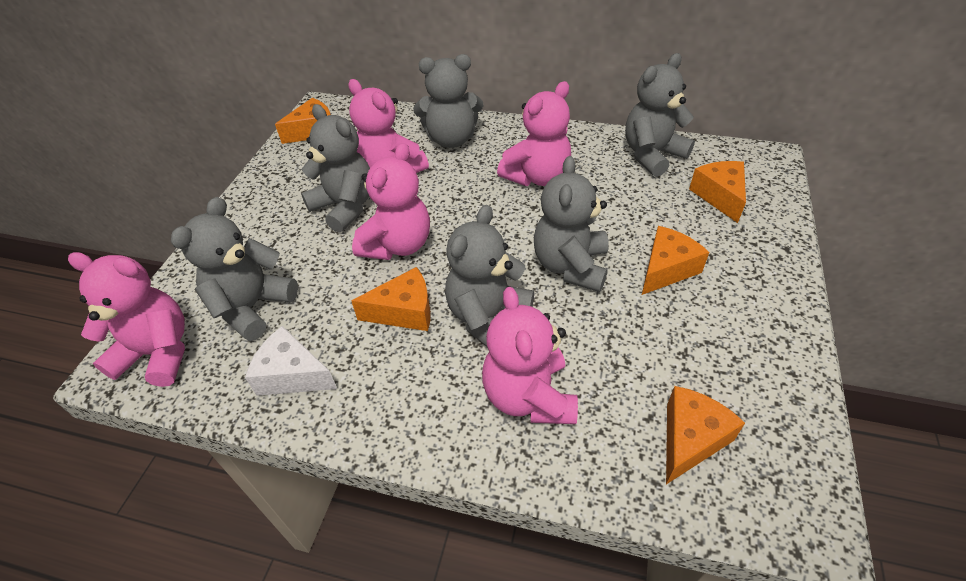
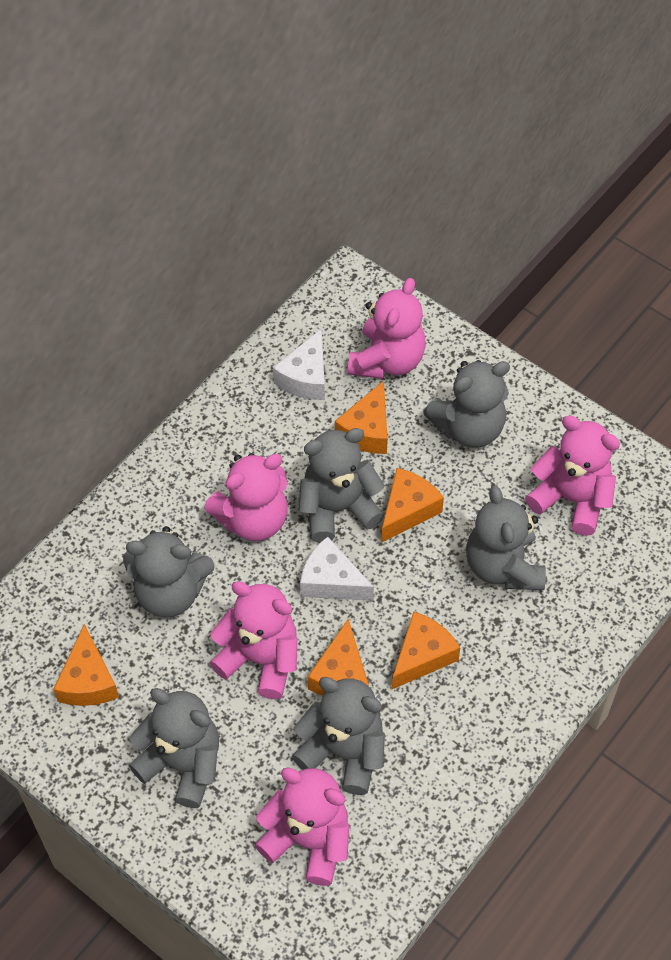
white cheese: [245,326,337,396] = 1 -> [273,328,325,400] [300,537,374,601] = 2

